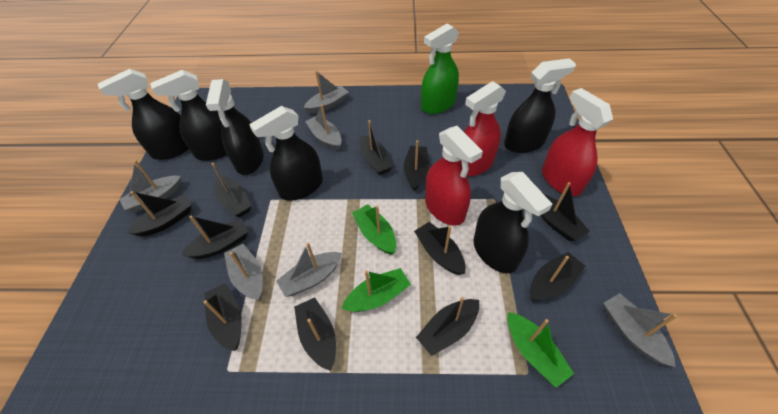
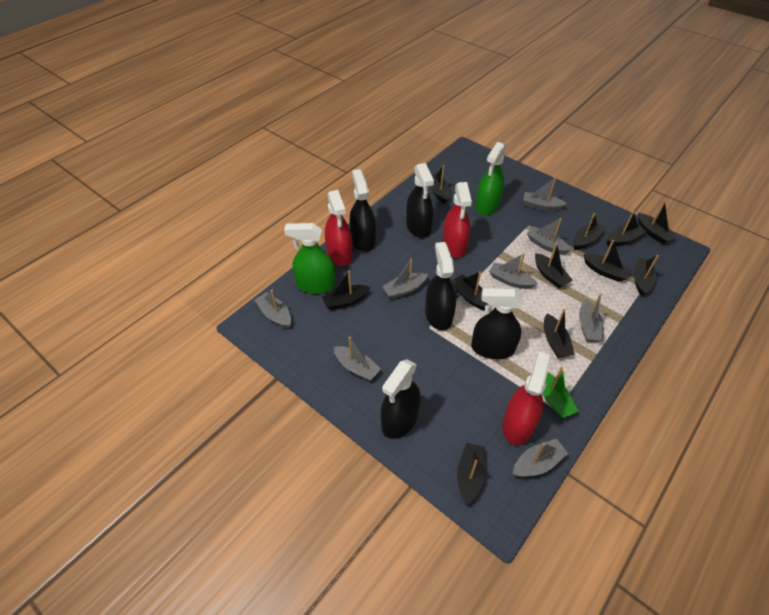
black spray bottle: [98,69,189,160] [150,70,227,161] [206,79,264,175] [249,106,323,201] [473,172,552,273] [504,58,576,153] = 6 -> [350,169,376,252] [381,359,421,439] [406,163,434,238] [425,242,456,330] [471,288,522,359] = 5
green boat: [341,268,411,312] [352,204,396,255] [508,312,574,388] = 3 -> [542,367,579,418] = 1
green spray bottle: [421,24,459,114] = 1 -> [284,223,336,294] [475,142,507,215] = 2
grey boat: [120,160,181,212] [224,244,263,300] [276,243,342,297] [304,71,349,114] [305,104,342,150] [603,293,678,367] = 6 -> [255,290,291,328] [334,337,381,381] [382,258,428,299] [489,253,537,289] [513,439,568,477] [523,177,567,211] [527,218,571,255] [579,293,603,342] = 8

